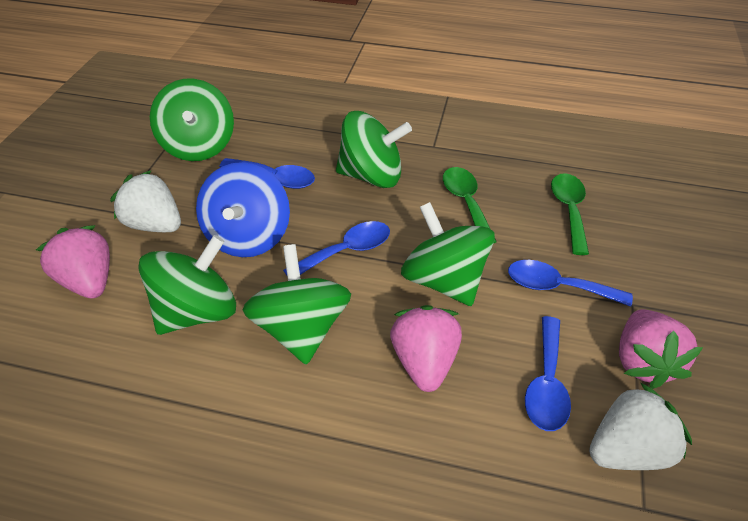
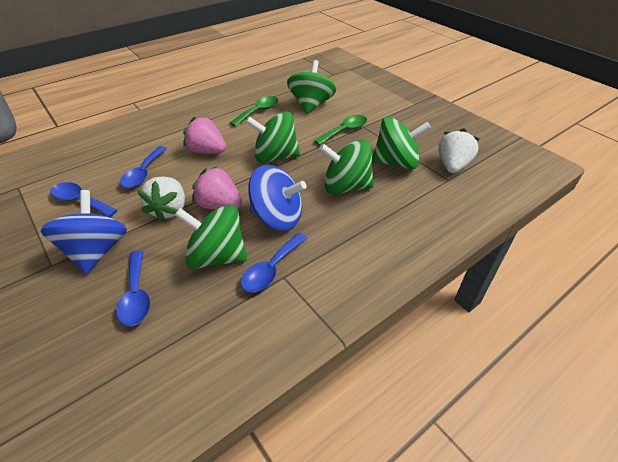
blue spinning top: [196,162,290,257] = 1 -> [40,190,127,274] [248,165,307,231] = 2
pink strawberry: [36,225,110,298] [390,305,462,392] [619,309,703,389] = 3 -> [183,116,226,154] [192,166,242,210] = 2

